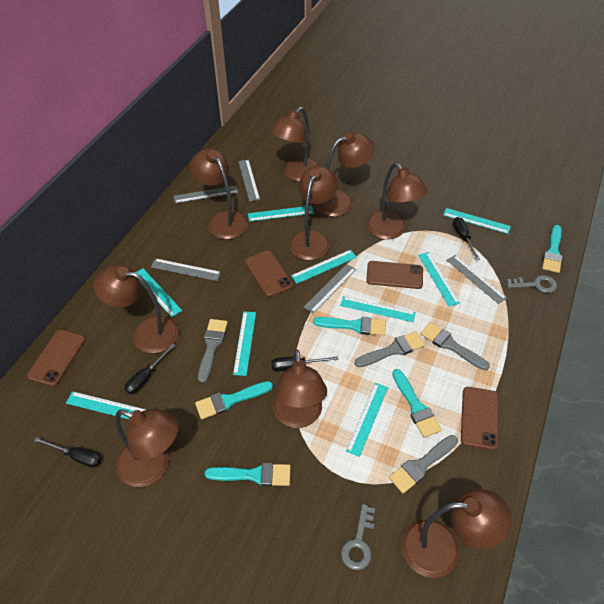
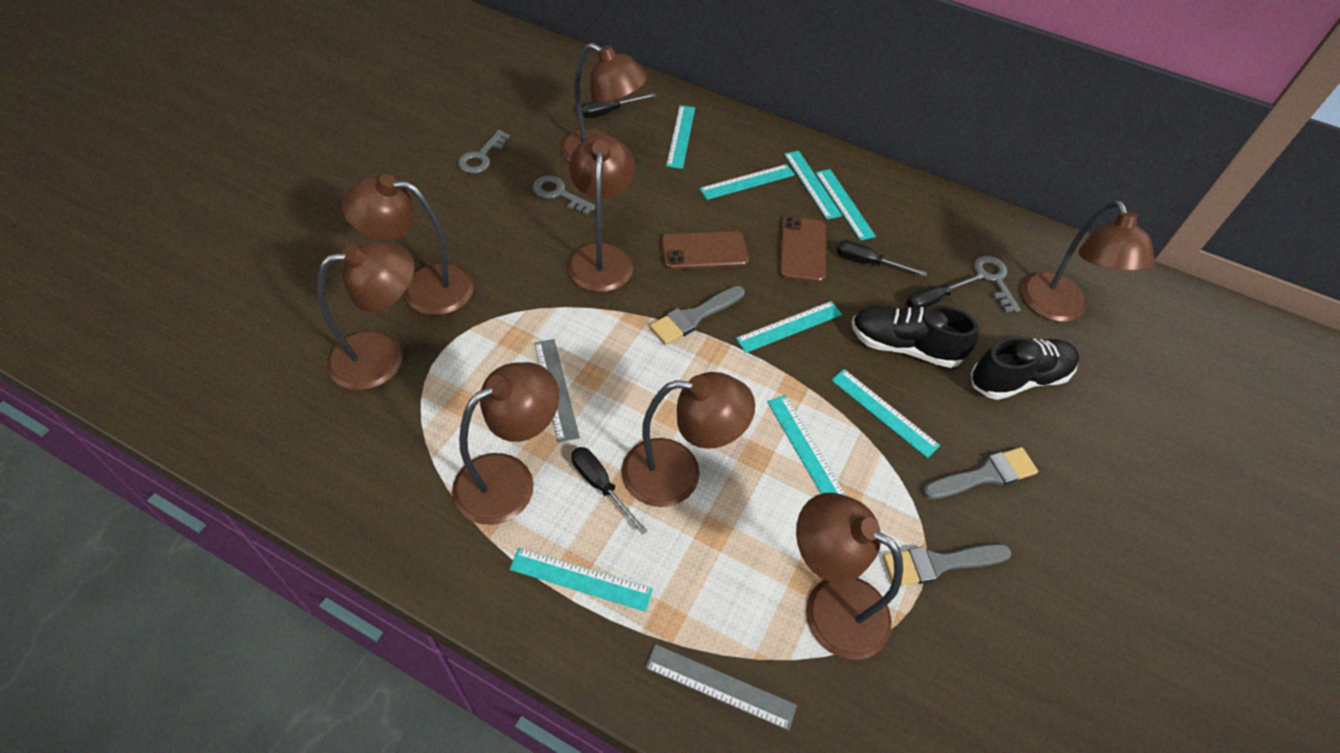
black shoe: none = 0 -> [852,305,979,368] [971,337,1079,400] = 2
brown lamp: [93,265,179,353] [115,409,179,487] [190,148,248,239] [270,107,320,182] [273,349,327,428] [289,166,338,260] [314,133,374,217] [366,163,427,239] [401,489,511,578] = 9 -> [317,241,415,390] [341,174,474,315] [452,362,559,525] [561,43,647,162] [567,134,635,292] [622,372,755,507] [796,493,903,660] [1021,200,1155,322] = 8
brown phone: [27,330,85,386] [245,250,293,297] [366,261,423,289] [461,387,498,450] = 4 -> [661,231,749,270] [779,216,826,283] = 2
grey brush: [198,319,228,383] [355,331,425,367] [389,435,458,493] [420,322,490,371] = 4 -> [649,286,745,345] [883,544,1011,586] [923,447,1038,499] = 3
grey key: [341,504,375,570] [507,275,557,293] = 2 -> [458,130,510,174] [533,175,595,215] [974,256,1021,313] = 3
grey ruler: [151,258,221,281] [174,185,238,203] [238,160,260,202] [304,264,356,313] [447,255,507,304] = 5 -> [534,339,580,443] [645,644,797,731] = 2
turquoise brush: [195,381,273,419] [205,463,291,486] [313,317,386,336] [392,369,442,438] [542,225,563,273] = 5 -> none = 0
turquoise ruler: [66,391,146,419] [135,268,182,317] [233,312,256,376] [248,206,314,222] [291,250,357,284] [340,296,416,322] [346,383,388,457] [418,252,460,306] [443,208,511,234] = 9 -> [509,548,653,612] [666,105,695,169] [699,164,795,200] [736,301,842,353] [767,395,846,496] [784,151,842,220] [815,169,876,241] [831,369,940,458] = 8

